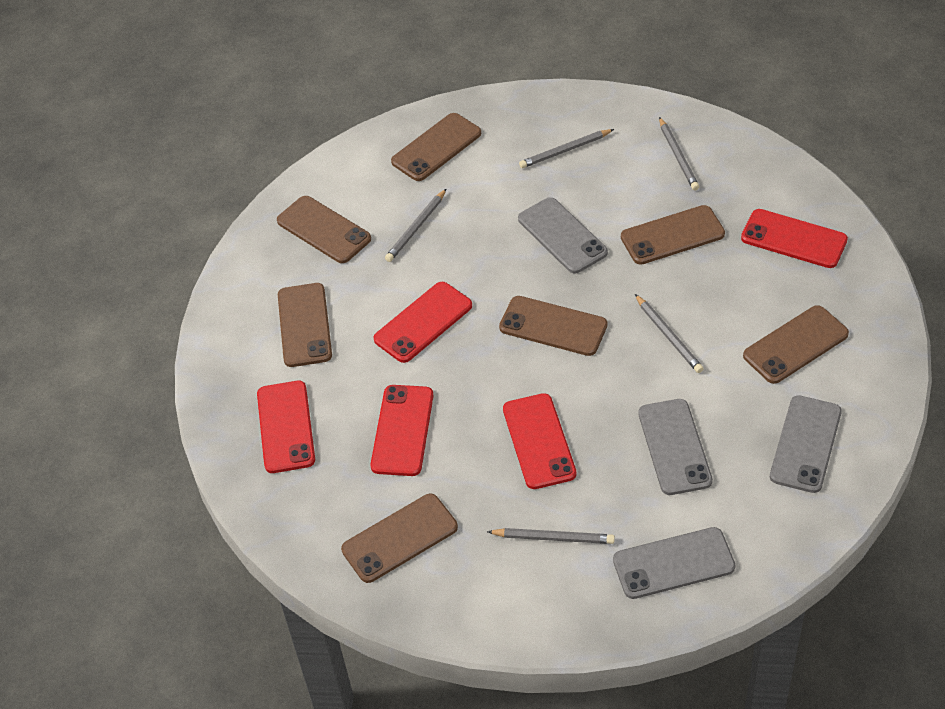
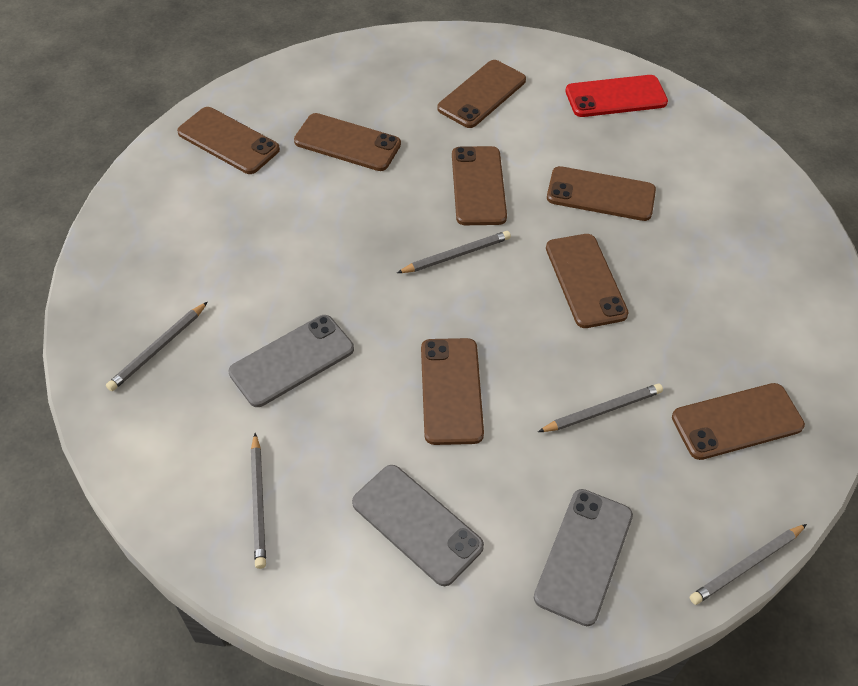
brown phone: [277,196,371,263] [278,283,332,367] [341,494,458,583] [391,113,481,181] [499,296,607,356] [621,205,725,265] [743,305,849,384] = 7 -> [177,107,280,174] [294,113,401,171] [421,338,484,445] [437,60,526,128] [452,146,507,225] [546,234,629,328] [547,166,656,221] [672,383,805,460] = 8
grey phone: [518,197,608,273] [613,527,735,599] [638,399,713,495] [770,395,842,493] = 4 -> [229,315,354,407] [352,465,484,586] [534,489,633,626] = 3
red phone: [257,381,315,473] [371,385,433,476] [373,282,472,363] [503,393,576,489] [741,209,848,268] = 5 -> [565,75,668,117] = 1

